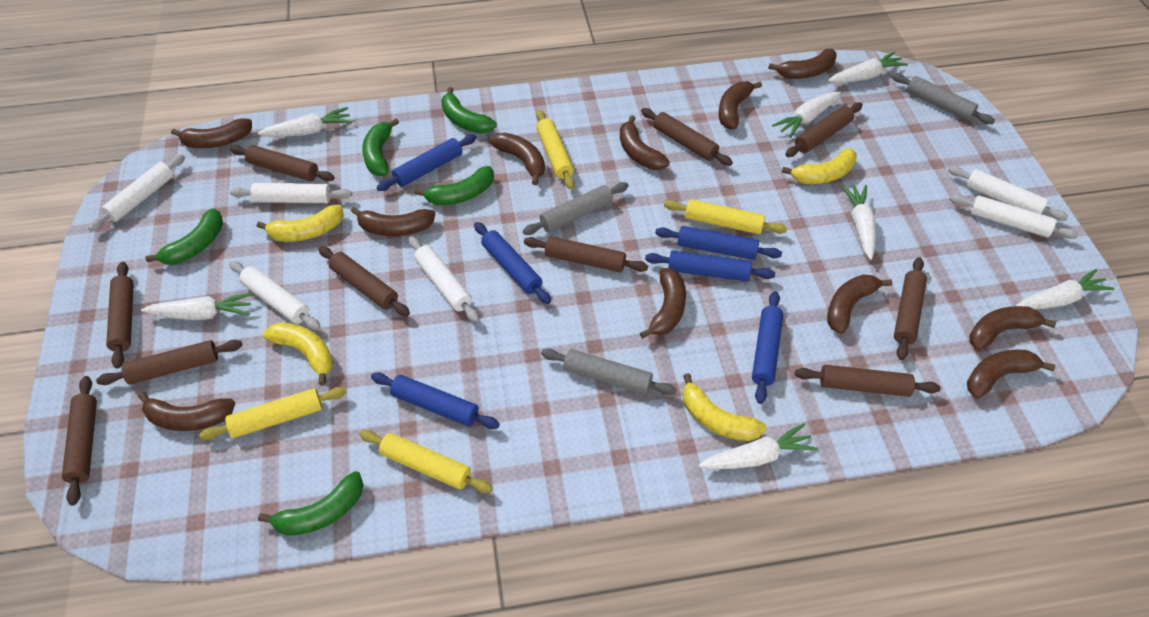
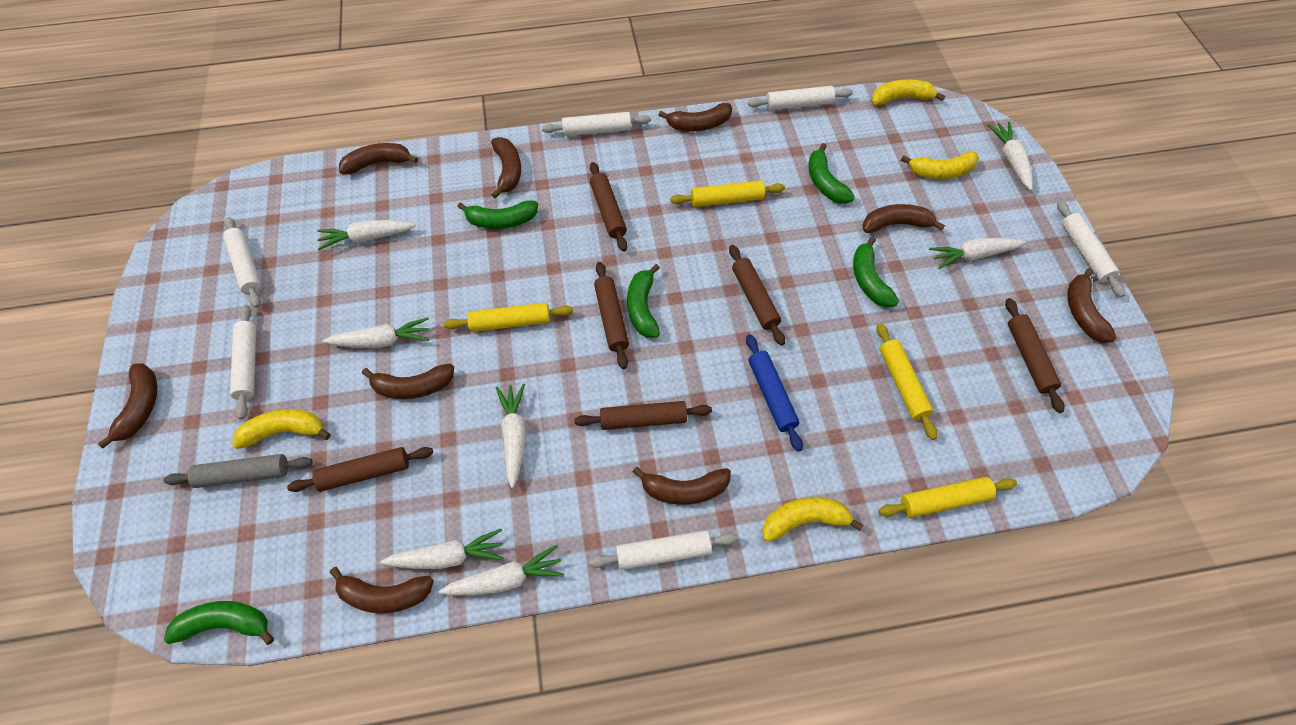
blue rolling pin: [371,372,500,429] [376,134,477,191] [474,222,551,304] [645,251,775,281] [655,226,782,260] [752,291,783,404] = 6 -> [746,334,803,452] = 1
brown banana: [138,392,235,431] [171,118,252,148] [351,207,435,236] [490,133,545,185] [620,115,670,170] [640,268,686,339] [718,81,762,129] [768,49,837,79] [827,274,892,334] [967,350,1055,399] [969,306,1056,351] = 11 -> [97,363,157,448] [330,567,434,613] [339,143,418,174] [362,364,454,399] [491,137,521,199] [633,467,731,505] [659,103,732,131] [862,204,945,233] [1067,268,1117,343] = 9
brown rolling pin: [62,376,97,506] [96,340,242,385] [106,262,134,369] [230,145,334,181] [318,246,410,316] [524,236,648,272] [641,108,733,166] [785,102,863,157] [795,365,941,397] [894,257,927,360] = 10 -> [287,447,433,492] [575,401,712,430] [590,162,627,252] [594,262,629,369] [729,245,785,345] [1005,298,1064,413] = 6
grey rolling pin: [523,182,629,235] [541,348,677,395] [891,73,995,124] = 3 -> [163,454,313,488] = 1

